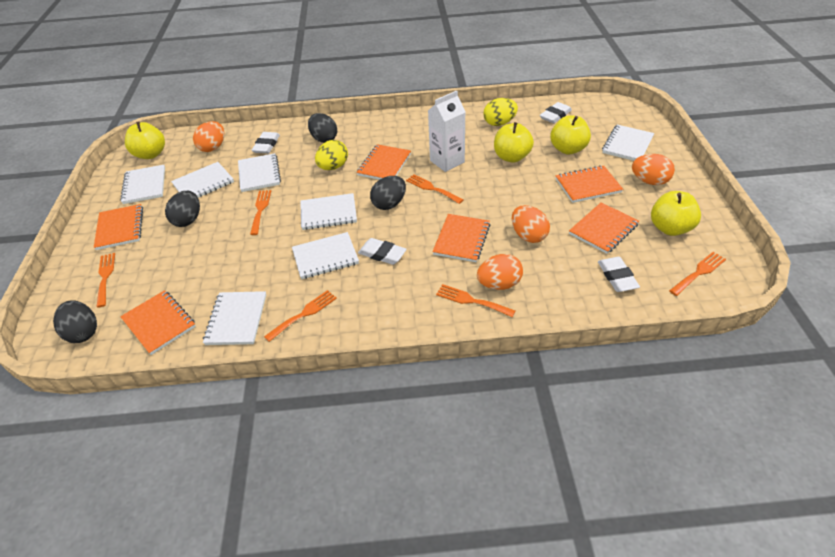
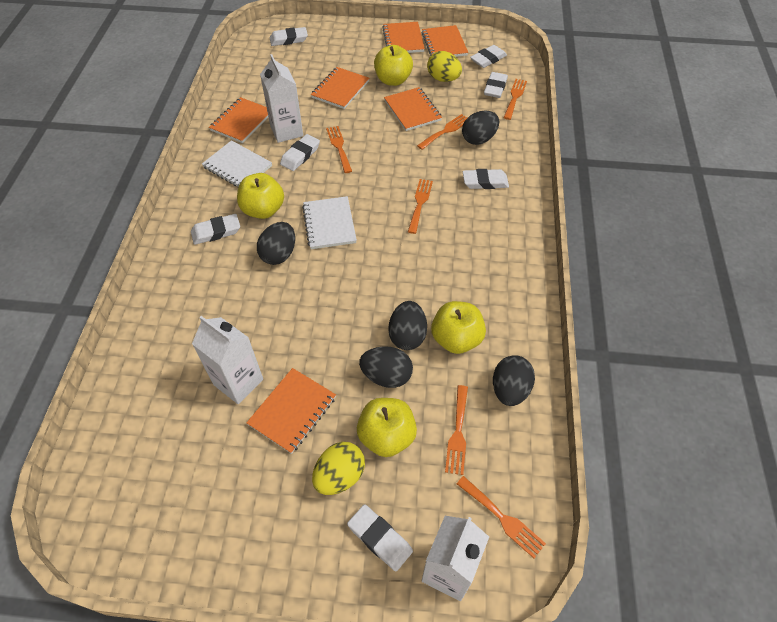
black egg: [53,300,97,343] [165,191,200,227] [308,113,337,143] [370,176,406,210] = 4 -> [257,222,295,265] [359,346,413,388] [388,301,427,350] [462,110,499,145] [493,355,535,406] = 5
orange egg: [193,121,224,152] [477,254,523,290] [512,205,550,243] [632,154,675,185] = 4 -> none = 0
white carton: [428,90,465,172] = 1 -> [192,316,263,404] [260,54,303,143] [422,516,489,601] = 3
white eraser: [252,132,280,154] [358,238,407,265] [540,102,572,123] [598,257,640,292] = 4 -> [191,214,240,245] [270,27,308,46] [280,134,320,171] [347,504,413,571] [463,169,509,189] [470,45,507,68] [484,72,508,98] = 7
white notebook: [120,165,165,204] [171,162,234,198] [203,291,266,345] [238,153,281,192] [292,232,359,279] [300,193,357,230] [602,125,654,161] = 7 -> [202,140,272,187] [302,196,357,249] = 2

